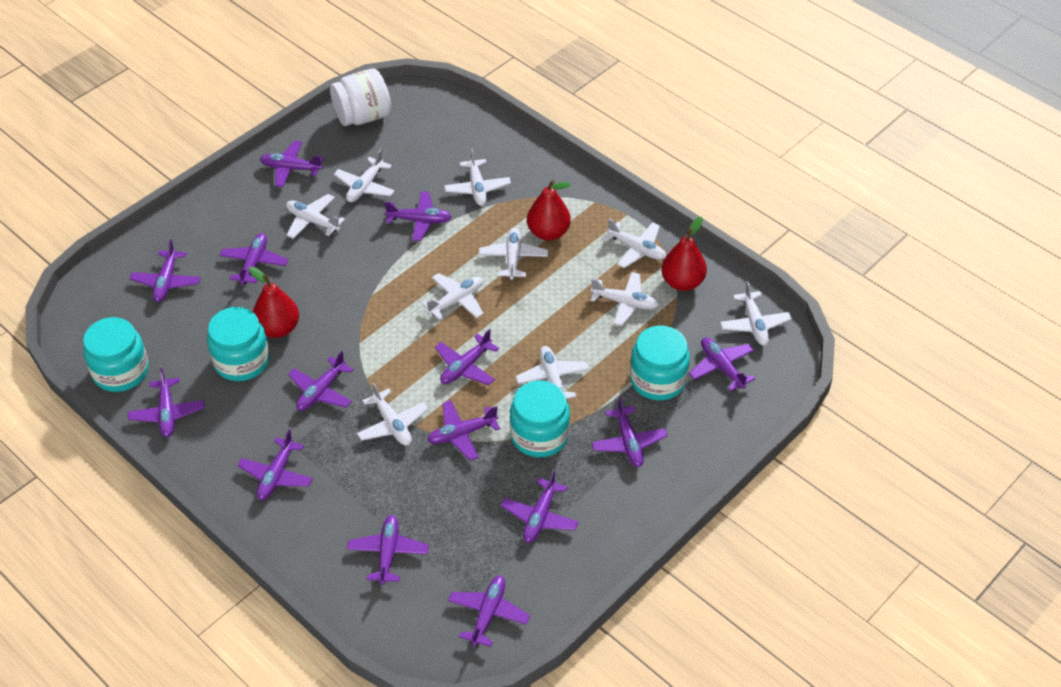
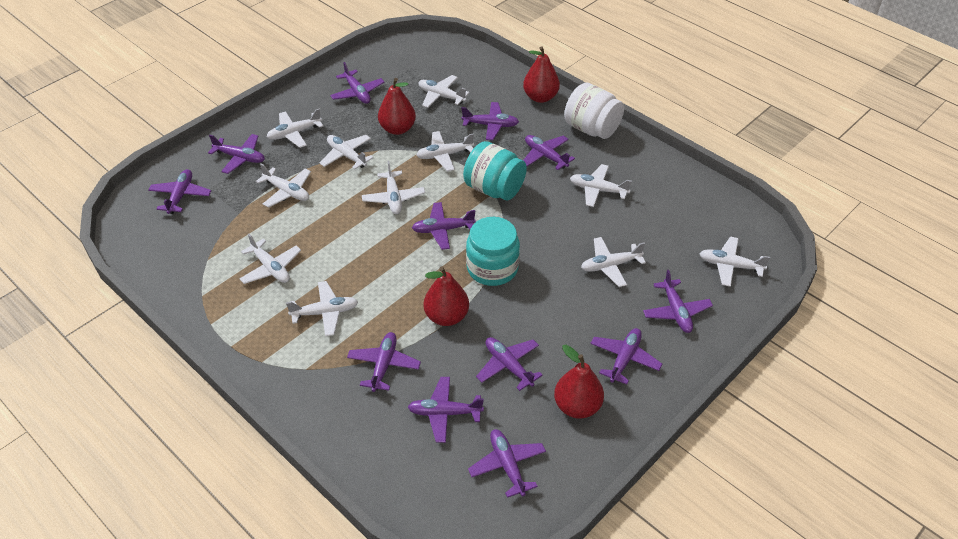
purple plane: [128,368,204,437] [130,240,201,302] [219,233,288,285] [237,429,313,500] [260,141,323,187] [288,351,354,411] [347,515,429,585] [384,191,452,241] [427,400,500,461] [435,329,499,385] [448,576,530,647] [501,470,579,543] [591,397,668,467] [689,337,755,391] = 14 -> [148,169,211,214] [208,134,265,174] [330,62,384,104] [347,332,421,392] [408,377,484,443] [412,202,476,250] [462,102,519,140] [468,429,546,498] [476,337,543,391] [523,135,575,170] [590,328,662,384] [643,270,713,333] = 12
red pear: [249,267,299,338] [527,180,571,241] [661,217,707,291] = 3 -> [378,78,416,135] [424,267,469,326] [523,46,560,103] [554,345,604,419] = 4
turquoise jar: [83,317,149,392] [207,307,270,381] [510,381,570,457] [630,326,690,400] = 4 -> [463,141,527,201] [466,217,520,286] = 2
white plane: [286,194,345,239] [334,149,395,202] [357,383,428,446] [422,273,483,320] [444,149,511,206] [479,228,548,280] [516,346,589,399] [590,272,659,326] [603,219,666,268] [720,281,792,346] = 10 -> [239,234,301,284] [256,164,311,208] [267,108,323,148] [286,281,358,336] [320,135,374,169] [362,161,425,214] [417,131,474,171] [418,75,470,108] [570,164,632,207] [581,237,646,287] [699,236,770,287] = 11

